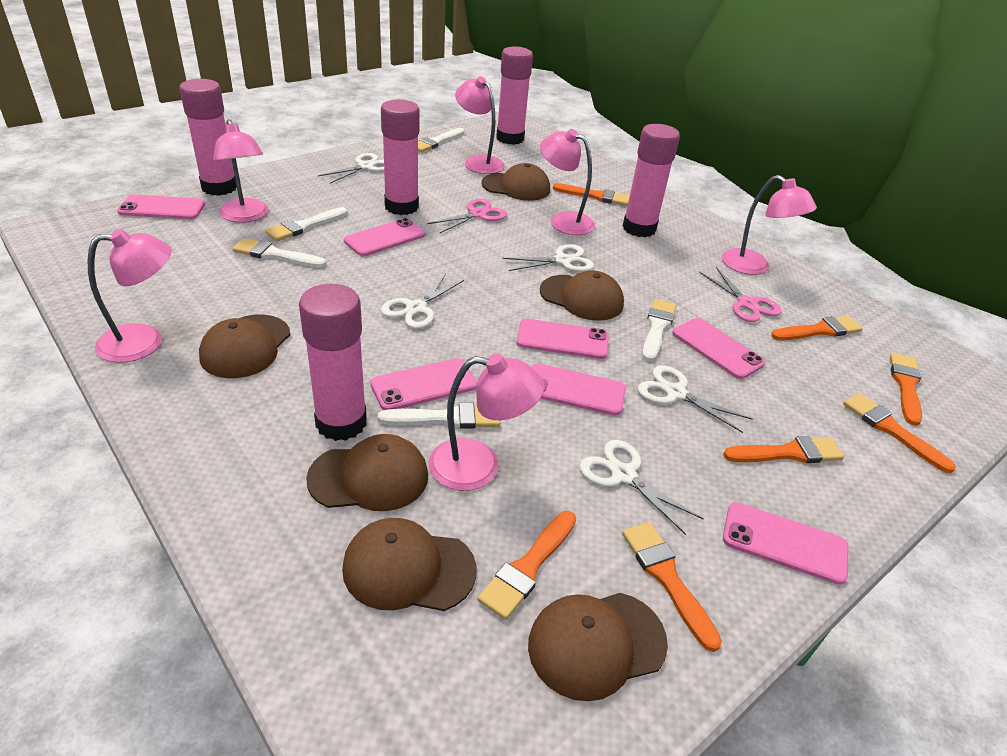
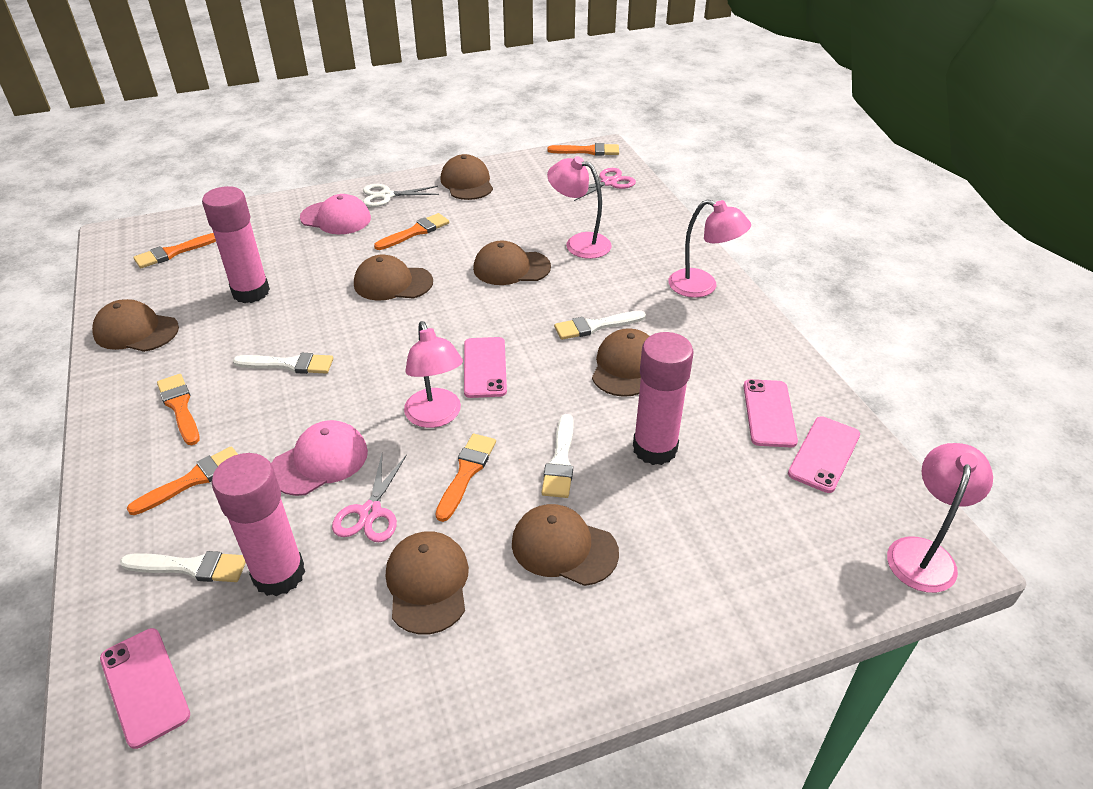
brown cap: [199,315,290,378] [306,434,428,511] [342,518,477,611] [481,163,550,201] [528,593,668,701] [540,271,624,321] = 6 -> [92,299,179,352] [354,255,433,300] [386,531,469,634] [440,154,493,200] [473,240,551,285] [512,504,619,586] [592,328,649,397] = 7
orange brush: [478,511,576,620] [553,183,630,206] [622,522,722,652] [723,436,844,463] [771,316,863,340] [843,393,956,473] [890,353,922,426] = 7 -> [127,447,238,515] [133,233,216,268] [157,374,200,445] [374,213,449,250] [435,434,496,522] [547,143,619,156] = 6
pink cap: none = 0 -> [271,420,368,496] [300,194,371,234] = 2
pink glue stick: [179,79,237,196] [299,284,367,441] [381,99,420,215] [496,46,533,145] [623,124,680,237] = 5 -> [202,186,270,303] [212,453,305,596] [633,332,694,465] = 3
pink lamp: [87,229,172,363] [213,119,269,223] [429,354,545,491] [455,76,505,174] [540,129,595,235] [722,175,817,275] = 6 -> [404,321,463,428] [547,156,612,259] [668,199,751,298] [887,443,993,593] = 4
pink phone: [117,194,205,219] [344,218,425,256] [370,358,477,410] [516,319,609,359] [531,363,626,416] [672,318,765,379] [723,502,848,585] = 7 -> [100,628,190,749] [464,337,507,398] [743,379,798,447] [788,416,860,493] = 4
white brush: [232,238,326,268] [265,207,348,241] [378,403,500,429] [418,128,464,152] [642,299,676,362] = 5 -> [120,551,246,582] [233,353,333,374] [542,414,574,498] [554,311,646,340] = 4
white scissors: [318,153,384,184] [381,274,464,329] [503,244,594,272] [580,440,704,535] [638,365,752,433] = 5 -> [363,184,439,207] = 1

